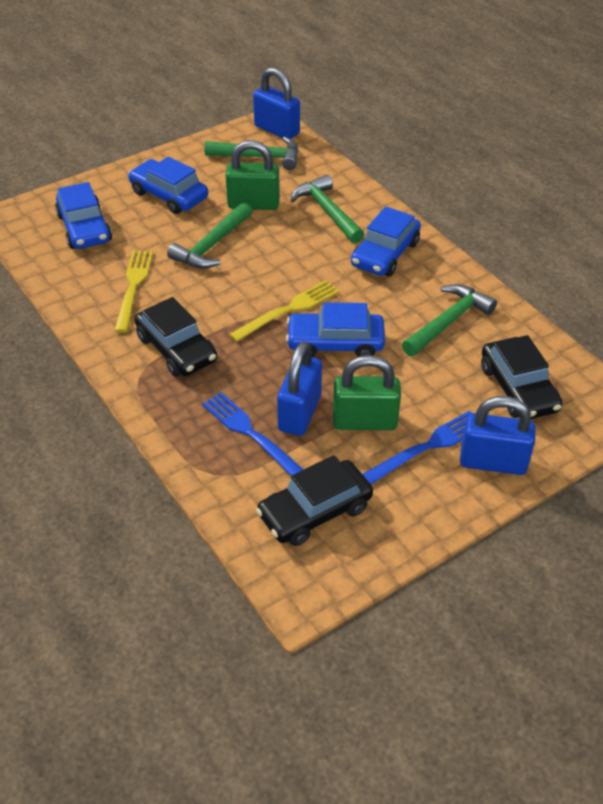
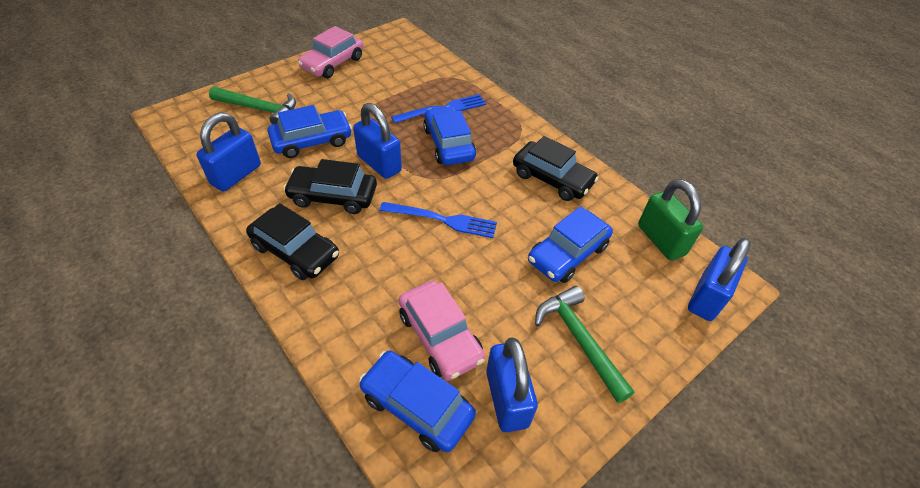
blue padlock: [253,67,300,139] [277,341,322,436] [460,396,535,475] = 3 -> [196,113,261,191] [353,103,402,179] [486,337,538,432] [688,238,751,321] = 4
green hammer: [167,202,253,269] [204,137,298,170] [290,175,364,243] [402,284,497,356] = 4 -> [209,86,296,124] [535,286,634,403] = 2
green padlock: [225,140,280,210] [333,355,401,430] = 2 -> [638,179,703,261] = 1
pink car: none = 0 -> [298,26,363,78] [399,281,485,381] = 2
yellow fork: [114,250,153,333] [229,280,339,342] = 2 -> none = 0

